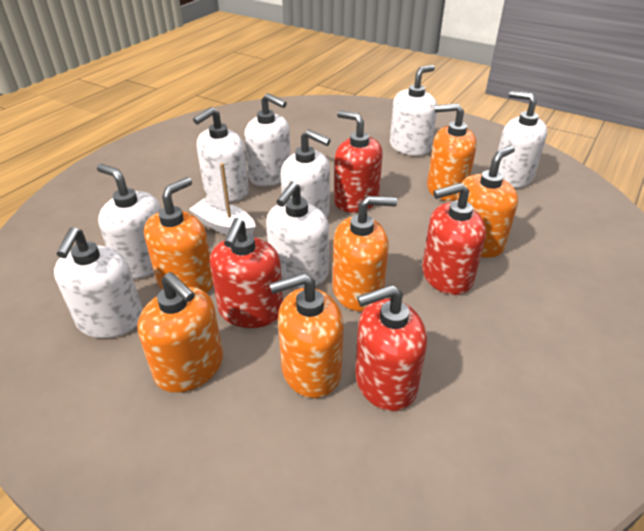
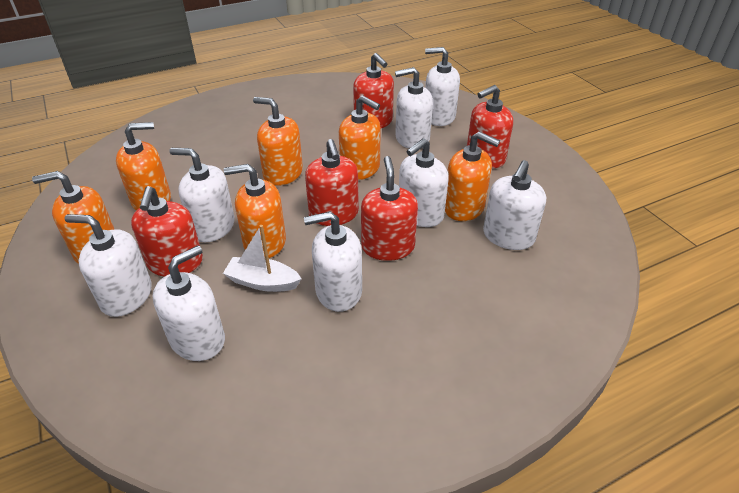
red soap dispenser: [210,218,283,328] [334,110,383,213] [355,285,427,411] [422,183,486,295] = 4 -> [131,186,203,277] [305,139,359,226] [353,53,394,128] [361,156,418,261] [467,85,513,168] = 5

